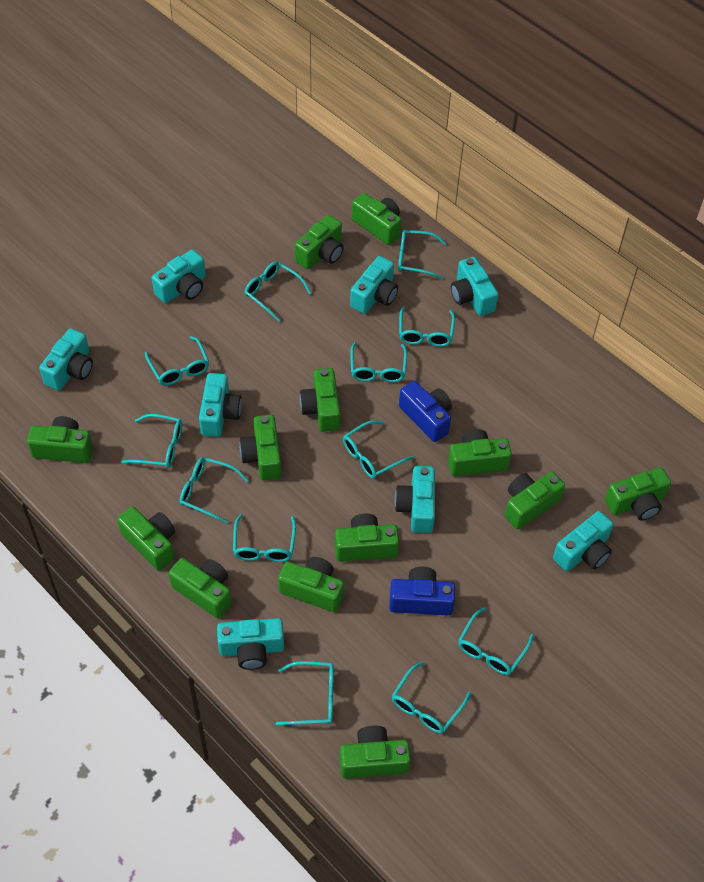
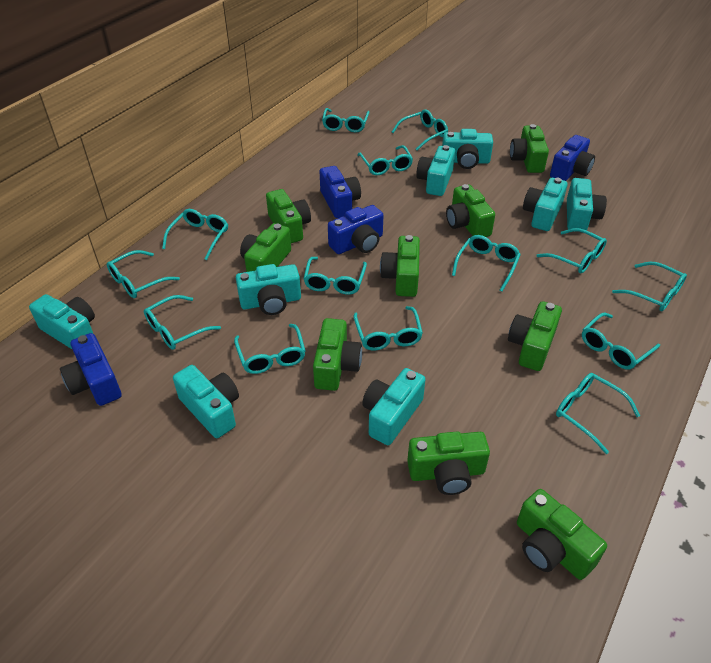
blue camera: [389,567,455,616] [399,381,452,442] = 2 -> [60,333,122,406] [319,166,361,218] [328,205,383,254] [550,135,595,181] = 4
green camera: [27,416,93,463] [117,507,175,571] [169,558,232,619] [239,415,281,480] [278,557,344,612] [295,215,344,269] [299,368,340,432] [335,513,399,562] [340,726,411,779] [352,193,402,245] [448,429,512,476] [505,472,565,529] [605,467,671,521] = 13 -> [240,223,291,272] [266,189,311,243] [313,318,362,391] [380,235,420,297] [407,432,490,495] [446,184,495,237] [508,301,562,371] [510,124,549,173] [517,489,607,580] = 9
turquoise glasses: [121,414,182,468] [145,336,209,385] [180,457,249,524] [233,514,296,562] [244,261,311,322] [276,661,334,725] [343,420,413,479] [350,342,407,382] [392,661,471,734] [398,230,446,279] [399,306,455,347] [458,607,534,675] = 12 -> [107,250,180,298] [144,295,221,350] [162,209,228,260] [234,324,305,374] [303,257,367,295] [322,108,370,132] [353,306,423,351] [358,145,413,175] [392,110,448,150] [452,235,521,292] [537,228,607,273] [556,373,640,454] [582,312,660,370] [612,262,687,311] = 14

